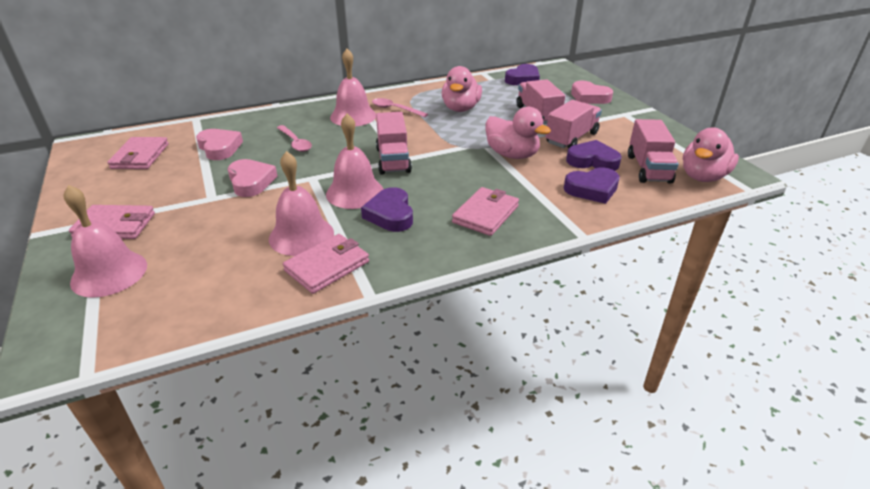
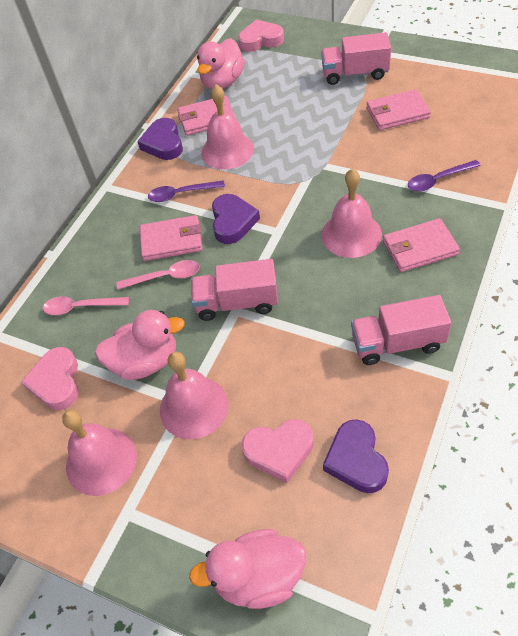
pink truck: [376,112,412,175] [516,79,565,124] [546,100,602,149] [628,119,679,183] = 4 -> [191,259,278,321] [321,32,391,85] [351,295,451,365] = 3
purple heart: [361,187,413,232] [505,64,540,85] [564,167,620,204] [566,140,622,171] = 4 -> [137,118,183,160] [212,194,260,244] [323,419,389,493] = 3
purple spoon: none = 0 -> [148,180,225,202] [408,160,481,192] = 2

